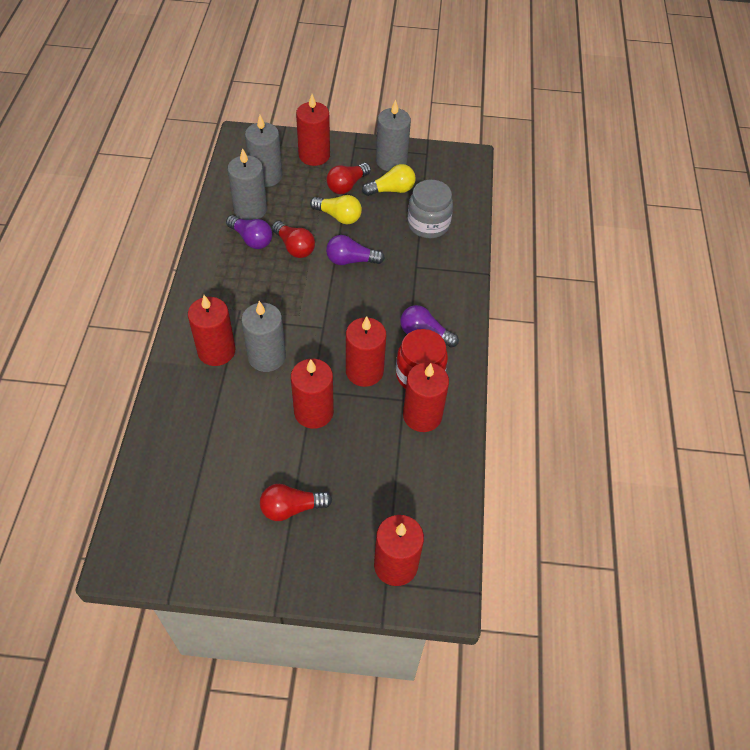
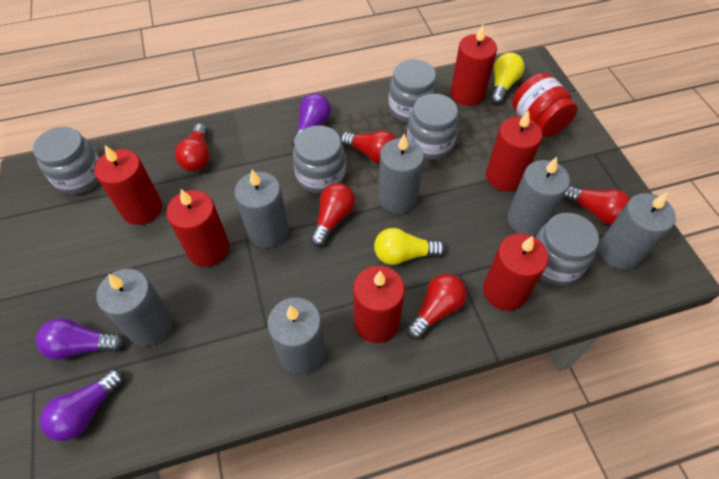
grey candle: [227,148,267,220] [241,301,286,372] [245,115,282,187] [376,99,411,171] = 4 -> [96,269,173,346] [234,170,289,248] [268,297,326,375] [378,133,424,214] [507,157,570,236] [599,193,676,270] = 6
grey jar: [408,180,453,238] = 1 -> [33,127,99,195] [293,125,346,194] [388,59,437,123] [407,94,459,160] [535,213,599,286] = 5
red light bulb: [260,484,332,521] [272,221,315,258] [326,163,371,194] = 3 -> [175,123,210,172] [310,183,355,247] [340,131,397,164] [406,274,467,340] [563,185,631,225] = 5

